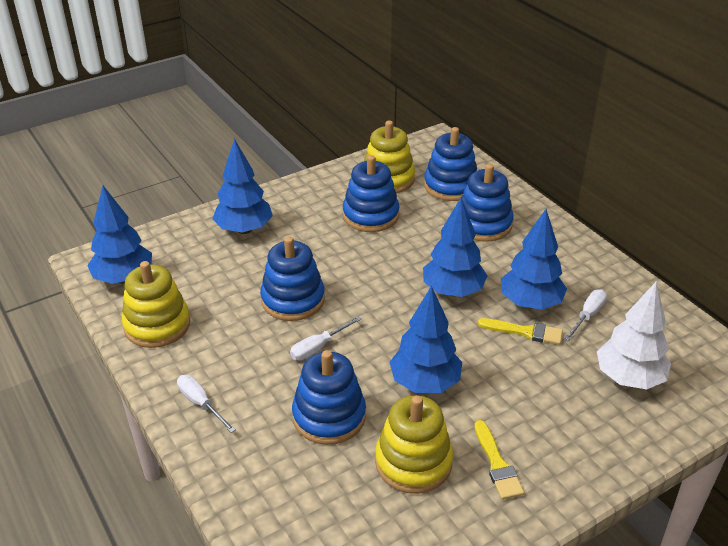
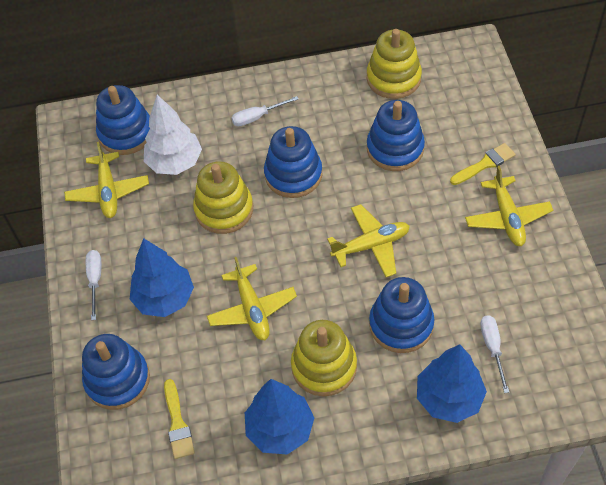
blue tree: [87,185,152,284] [212,139,273,234] [389,286,462,393] [423,197,487,297] [501,209,567,310] = 5 -> [130,238,194,317] [245,379,314,455] [417,344,487,423] = 3
yellow plane: none = 0 -> [64,142,149,218] [207,257,297,340] [327,204,410,277] [465,165,553,246] = 4

